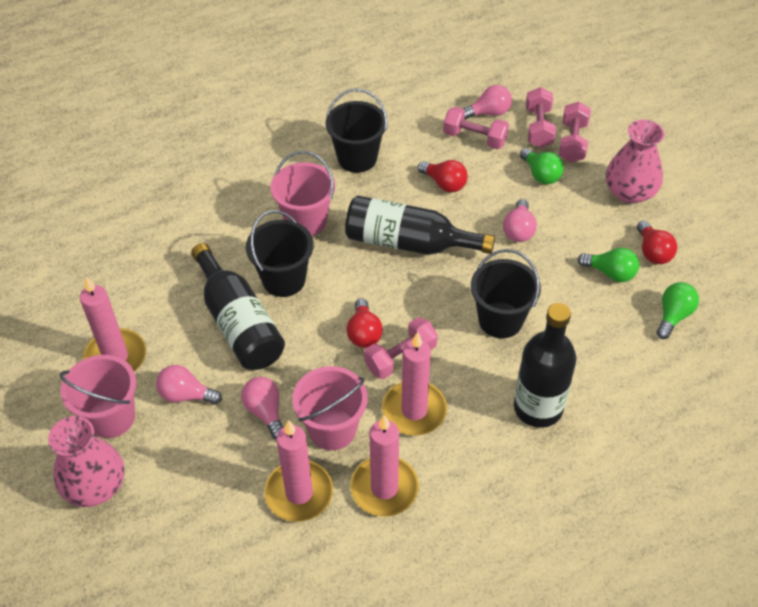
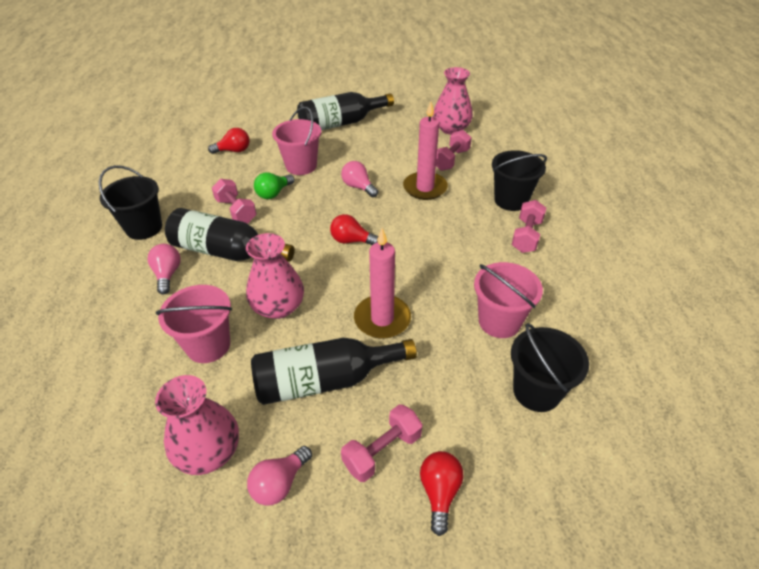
green light bulb: [520,148,564,184] [578,248,639,282] [656,282,699,339] = 3 -> [254,172,294,199] = 1
pink candle: [80,276,146,372] [265,420,333,522] [350,415,419,517] [382,332,447,436] = 4 -> [354,228,411,339] [403,102,448,200] = 2
pink light bulb: [156,365,222,405] [241,377,283,439] [462,85,512,120] [503,199,537,242] = 4 -> [148,244,181,295] [247,446,312,506] [341,161,378,197] = 3
pink vase: [48,416,124,507] [606,120,665,204] = 2 -> [155,375,239,475] [246,233,304,319] [433,67,473,135] = 3

